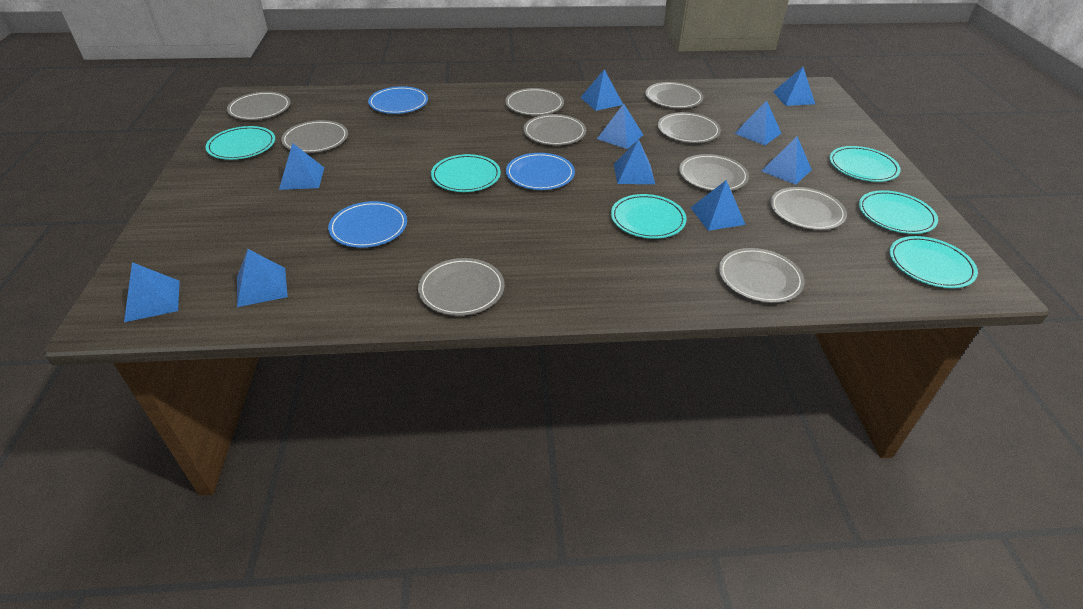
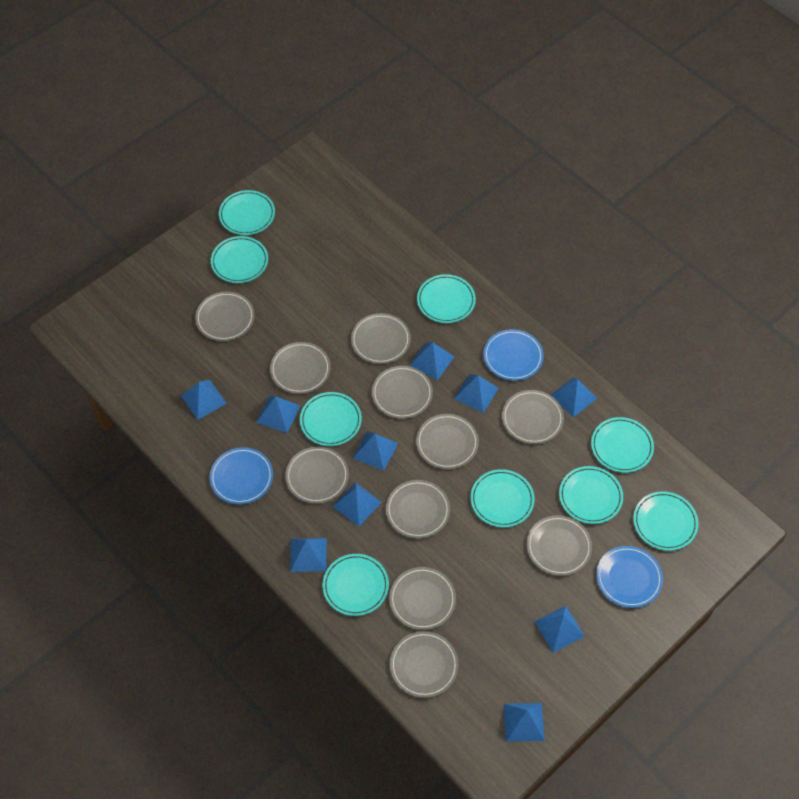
grey plate: [227,92,290,120] [281,120,348,153] [418,258,505,316] [505,88,564,116] [523,114,586,145] [645,82,703,108] [658,112,721,143] [679,154,749,191] [719,248,805,303] [770,187,847,230] = 10 -> [195,292,255,341] [270,342,331,394] [285,447,349,504] [351,313,411,364] [372,366,433,419] [386,480,450,539] [389,567,456,630] [390,631,458,698] [416,414,479,469] [502,390,564,444] [527,515,592,576] = 11
turquoise plate: [206,126,275,160] [431,154,501,192] [611,194,687,239] [829,146,901,182] [859,190,938,234] [889,236,978,288] = 6 -> [211,236,268,283] [219,190,275,235] [300,392,362,446] [322,554,389,616] [417,274,476,323] [470,469,535,527] [559,466,623,524] [591,417,654,473] [633,491,698,551] = 9

